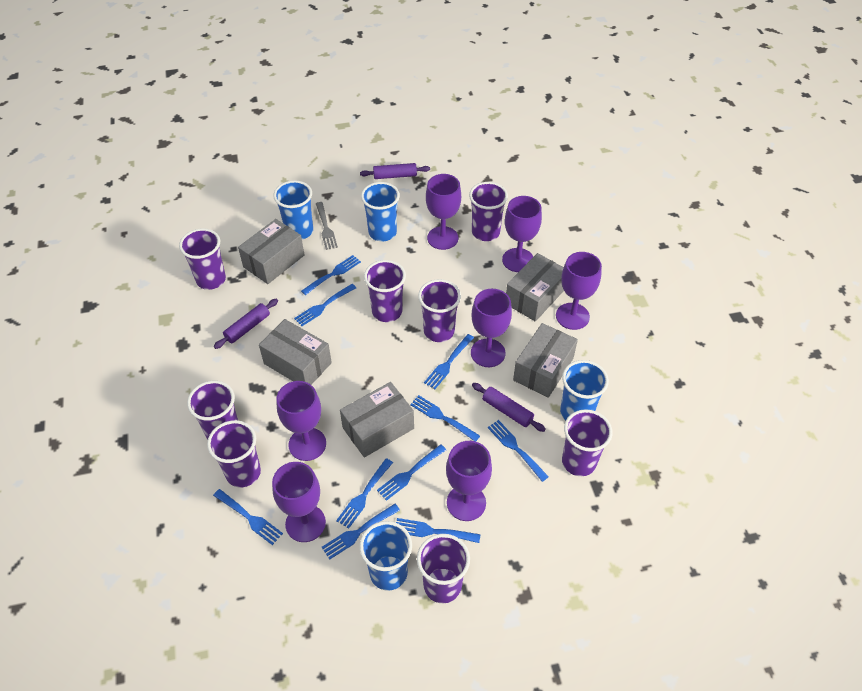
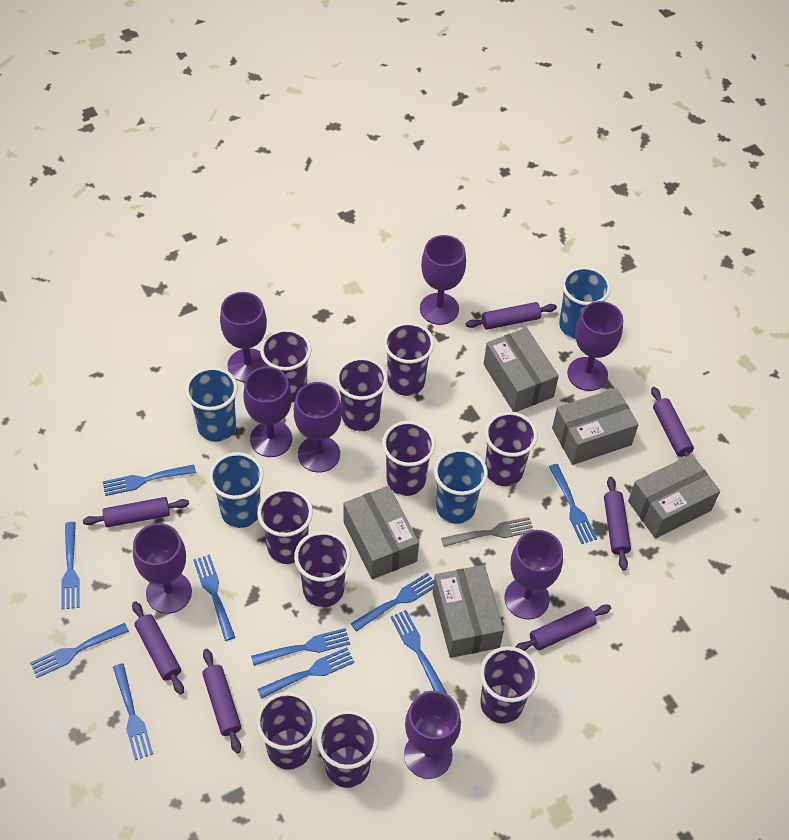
purple cup: [179,228,226,290] [187,381,238,440] [207,420,261,487] [364,260,406,322] [417,534,470,603] [418,279,461,342] [469,182,508,241] [562,409,613,476] = 8 -> [256,692,317,770] [257,488,313,564] [260,329,312,403] [294,531,351,607] [317,710,378,788] [336,357,388,431] [382,421,436,496] [384,322,434,396] [480,646,539,724] [485,412,538,486] = 10
purple goblet: [272,462,326,542] [276,381,326,461] [426,174,461,250] [446,441,492,521] [471,289,512,367] [502,196,542,272] [556,252,602,330] = 7 -> [133,523,192,614] [220,292,267,382] [243,367,292,457] [294,382,342,473] [404,691,461,779] [420,235,466,325] [504,530,563,619] [567,301,623,391] = 8
purple rolling pin: [214,299,278,349] [360,163,430,179] [472,383,546,432] = 3 -> [83,497,189,527] [132,601,184,695] [202,649,241,753] [466,302,557,330] [516,605,611,651] [604,477,631,570] [651,387,694,457] = 7

